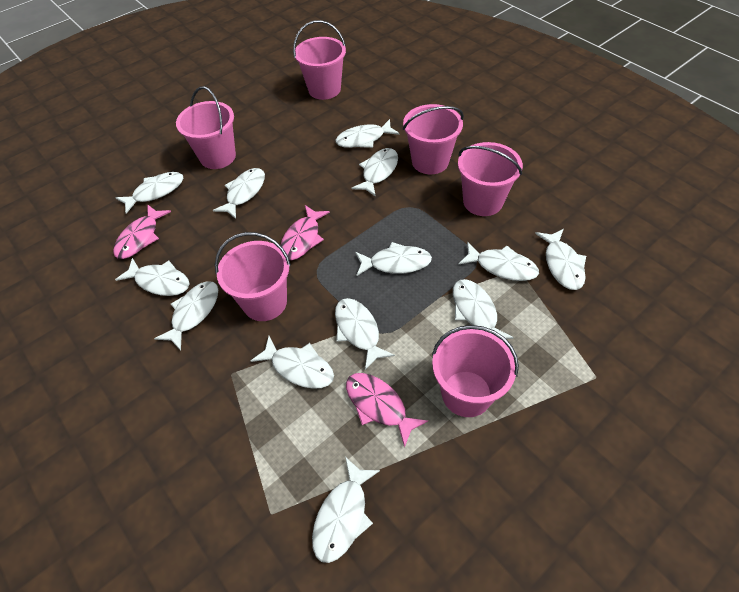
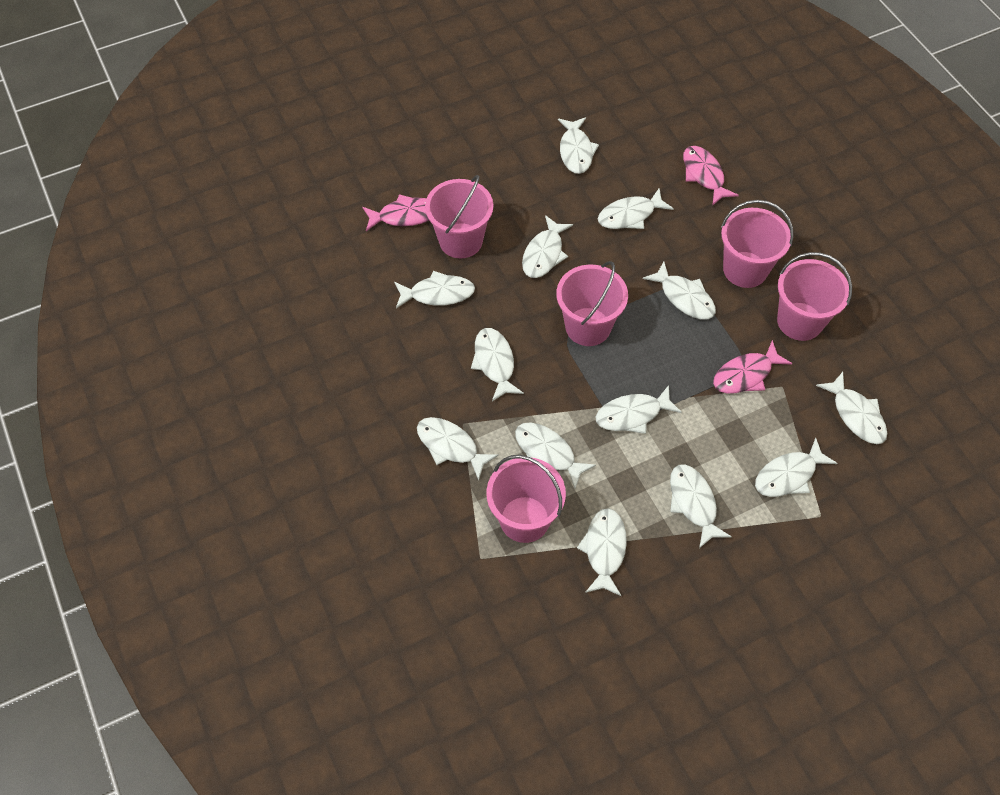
pink bucket: [176,87,236,169] [215,232,291,321] [293,20,346,100] [403,104,464,174] [432,325,519,417] [458,142,523,216] = 6 -> [425,175,493,258] [486,455,566,543] [556,261,628,346] [721,200,794,288] [777,252,852,341] = 5

